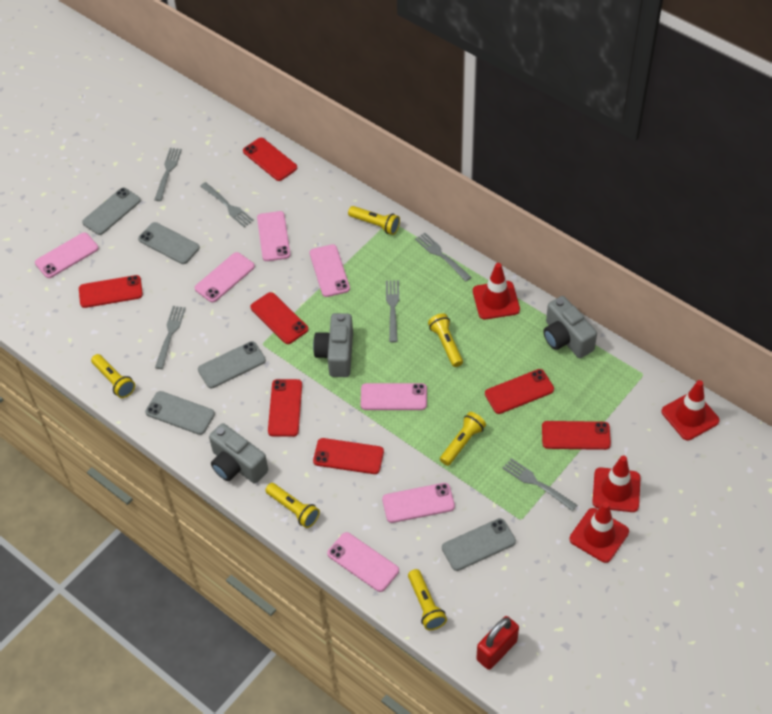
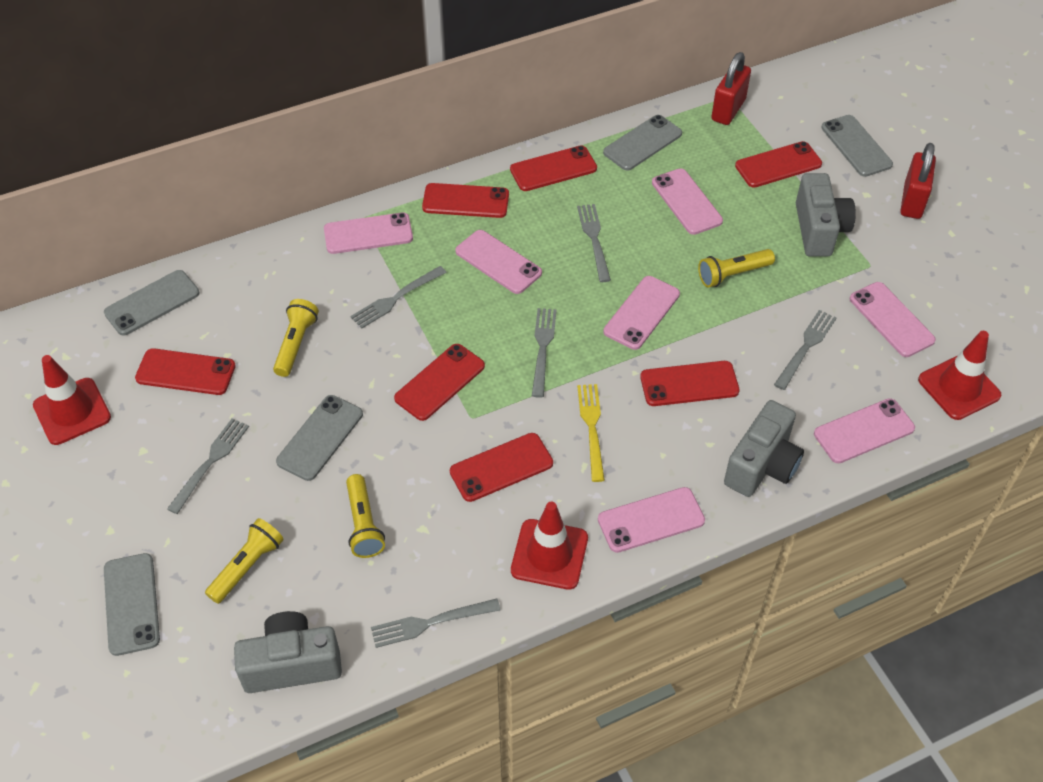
red padlock: [476,616,519,670] = 1 -> [711,52,751,125] [900,143,936,219] = 2
red traffic cone: [473,263,520,320] [569,502,629,563] [592,456,641,512] [662,380,720,441] = 4 -> [33,355,111,445] [511,502,588,590] [918,331,1001,420] = 3
yellow flashlight: [91,354,135,398] [265,483,320,528] [348,206,400,235] [408,569,447,630] [428,313,463,367] [440,412,486,466] = 6 -> [205,518,284,604] [273,299,319,377] [346,474,385,558] [698,249,775,288] = 4
yellow fork: none = 0 -> [577,384,605,482] = 1

